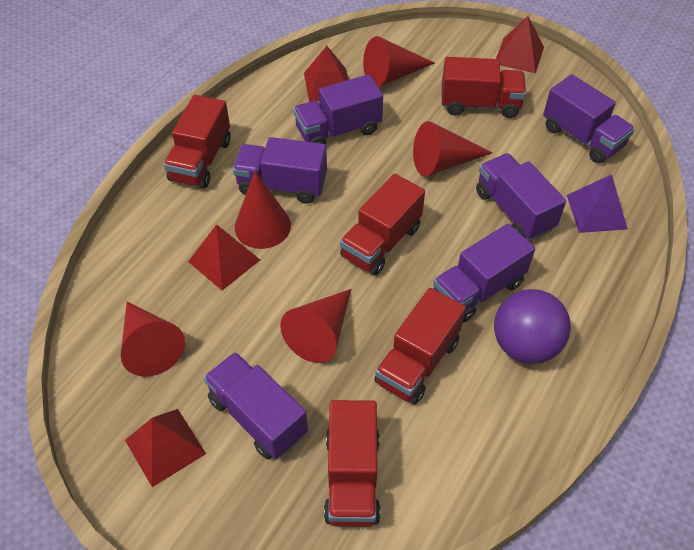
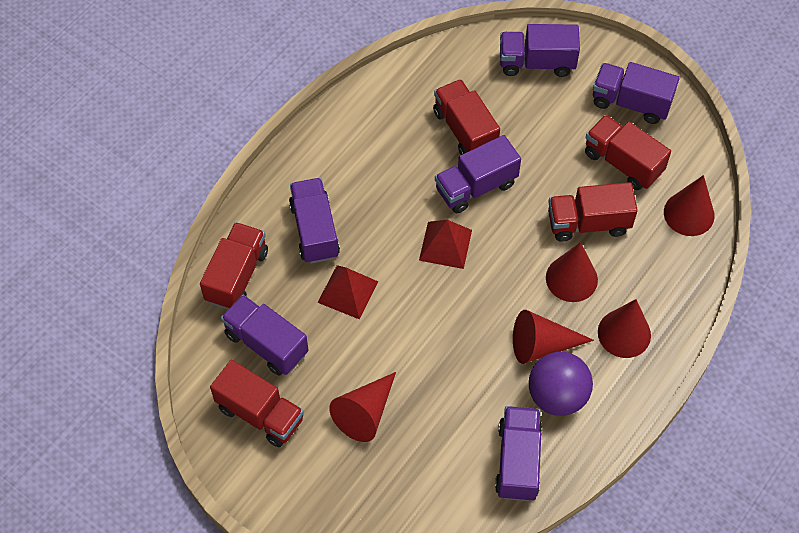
purple pyramid: [567,174,628,233] = 1 -> none = 0
red pyramid: [125,409,206,487] [188,224,260,291] [304,46,348,102] [496,16,544,73] = 4 -> [317,265,378,320] [419,220,472,269] = 2

